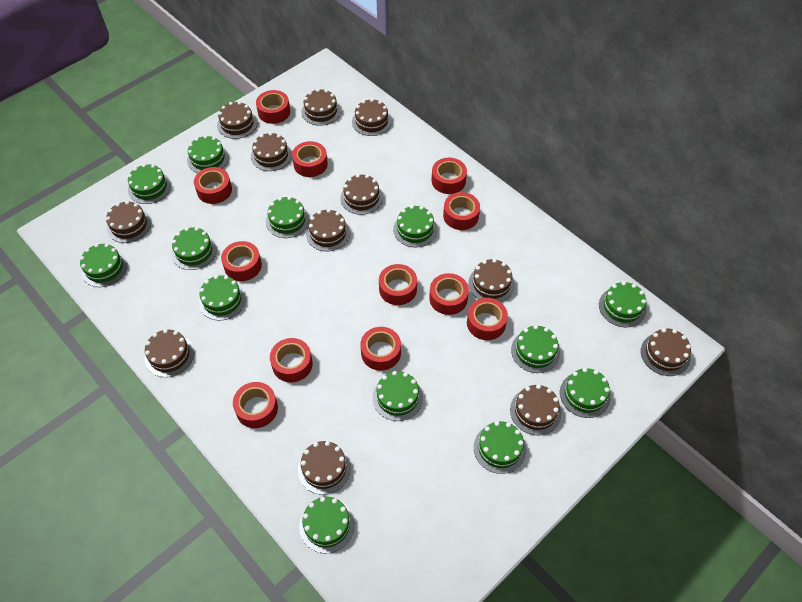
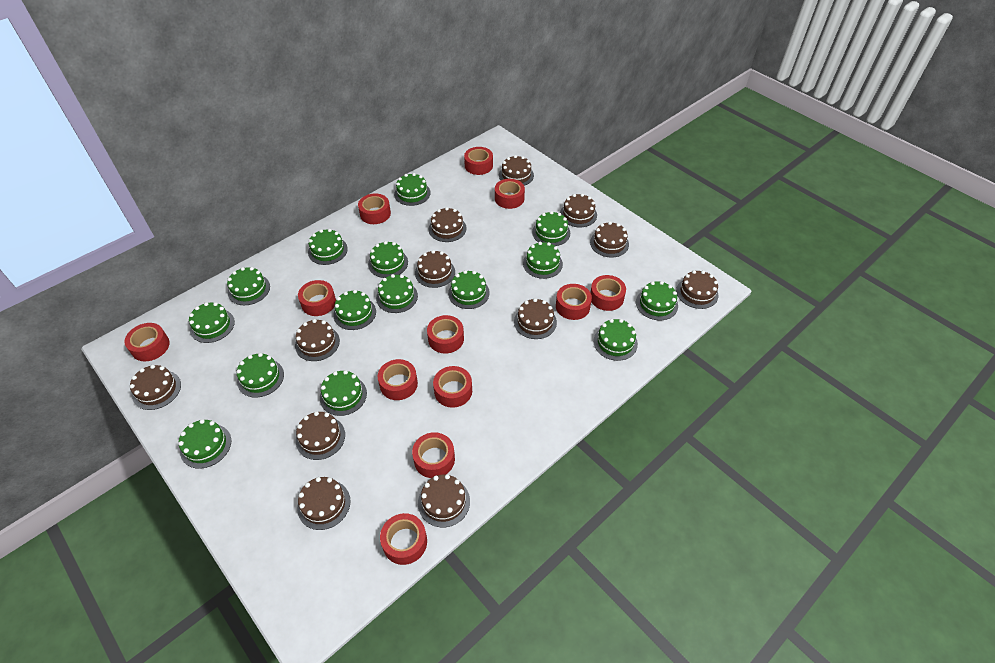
green cake: [80,244,128,287] [128,164,171,204] [171,227,217,270] [187,135,229,173] [199,275,246,320] [266,196,309,238] [299,497,355,553] [373,371,423,421] [393,205,437,247] [474,421,526,474] [511,325,560,373] [560,368,611,418] [599,281,647,327] = 13 -> [178,419,231,469] [189,302,235,343] [227,267,270,305] [236,353,284,398] [308,229,348,265] [320,370,367,416] [333,290,376,330] [368,241,408,278] [376,274,418,313] [394,173,431,206] [448,270,490,309] [523,242,563,279] [532,211,570,246] [593,319,638,361] [636,281,678,320] = 15

